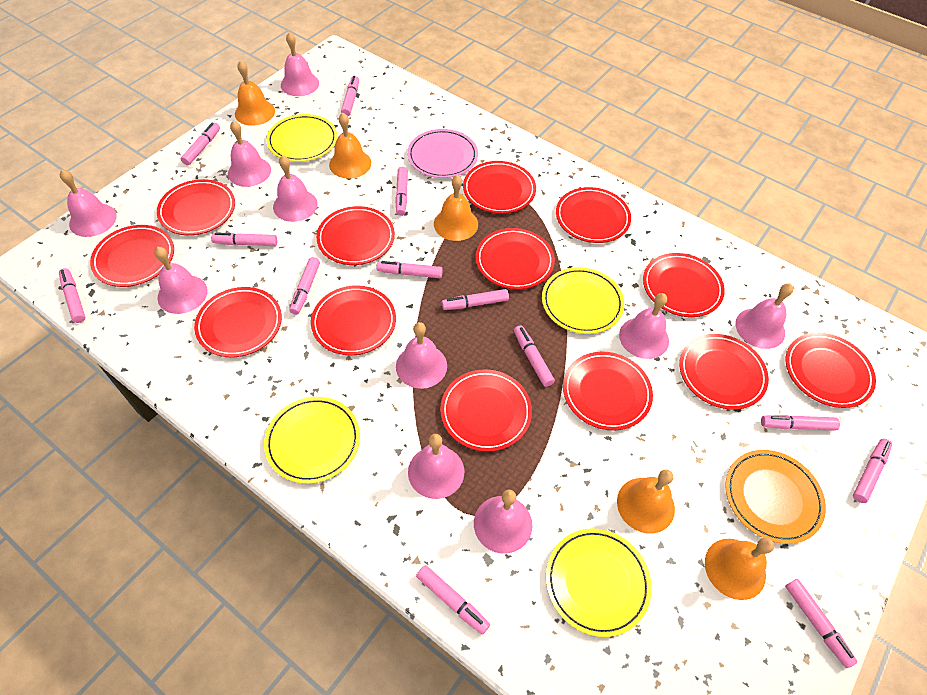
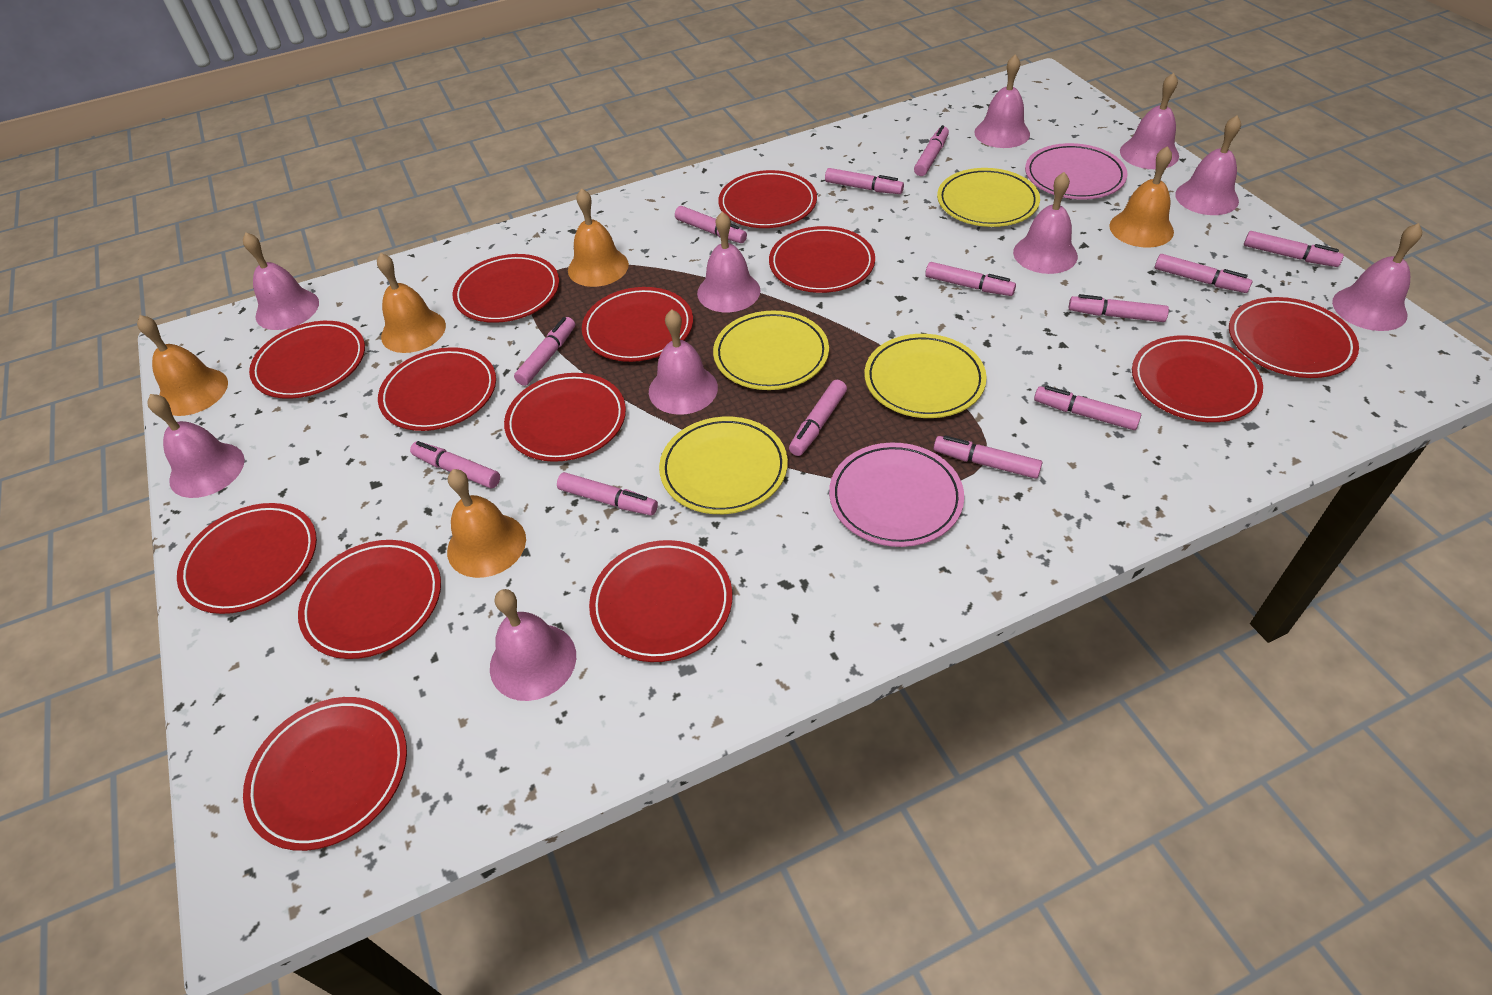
orange plate: [725,450,826,544] = 1 -> none = 0
pink plate: [407,129,478,178] = 1 -> [829,443,964,547] [1025,143,1127,199] = 2

